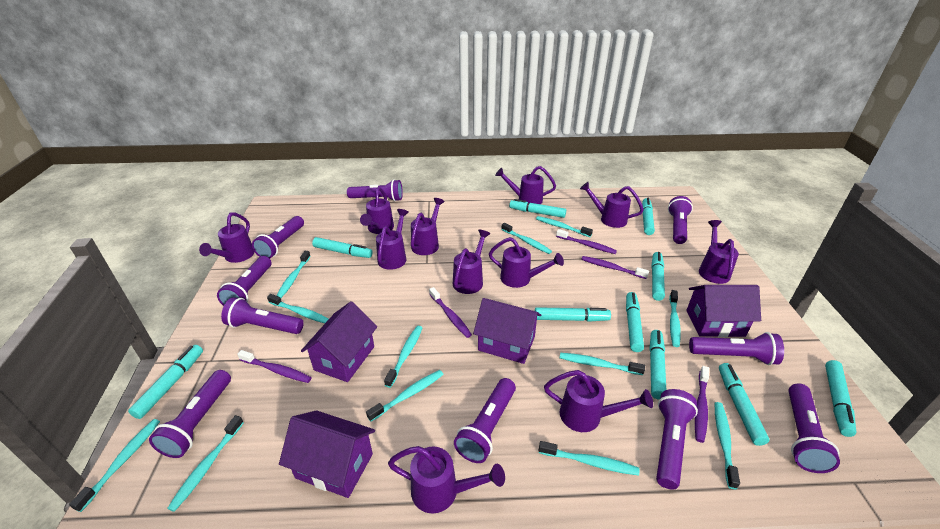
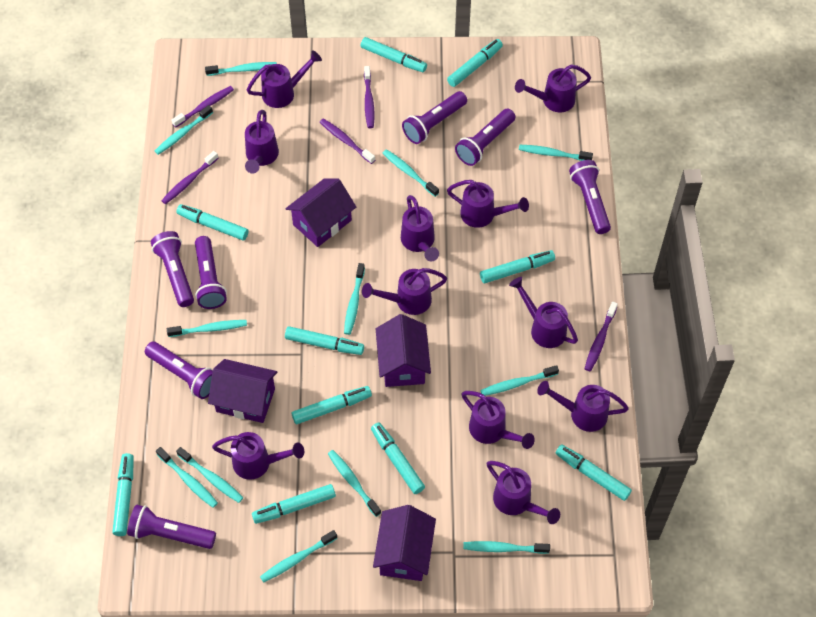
purple flashlight: [149,370,231,458] [217,256,271,306] [221,297,304,334] [252,216,304,258] [347,179,403,201] [454,378,516,463] [656,389,698,489] [668,196,693,244] [689,332,784,365] [789,383,840,473] = 10 -> [127,504,216,549] [145,341,213,399] [151,231,194,307] [195,236,227,309] [402,91,467,144] [455,108,515,166] [569,160,611,234] = 7

